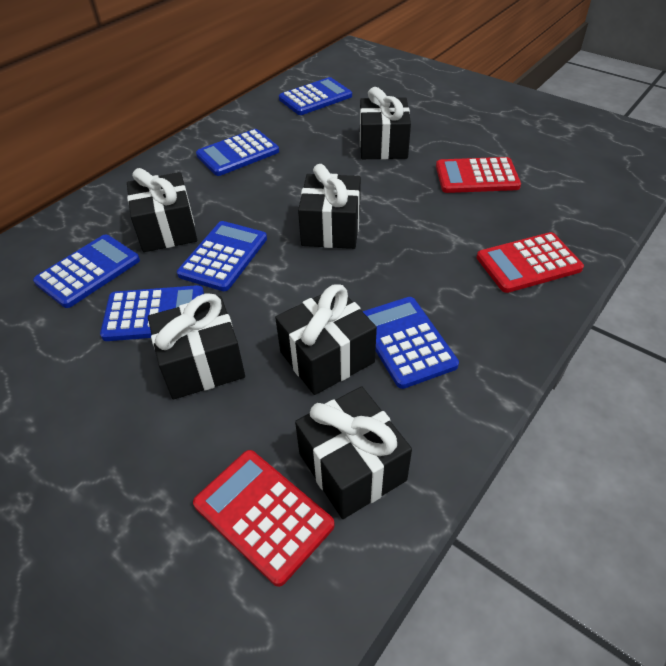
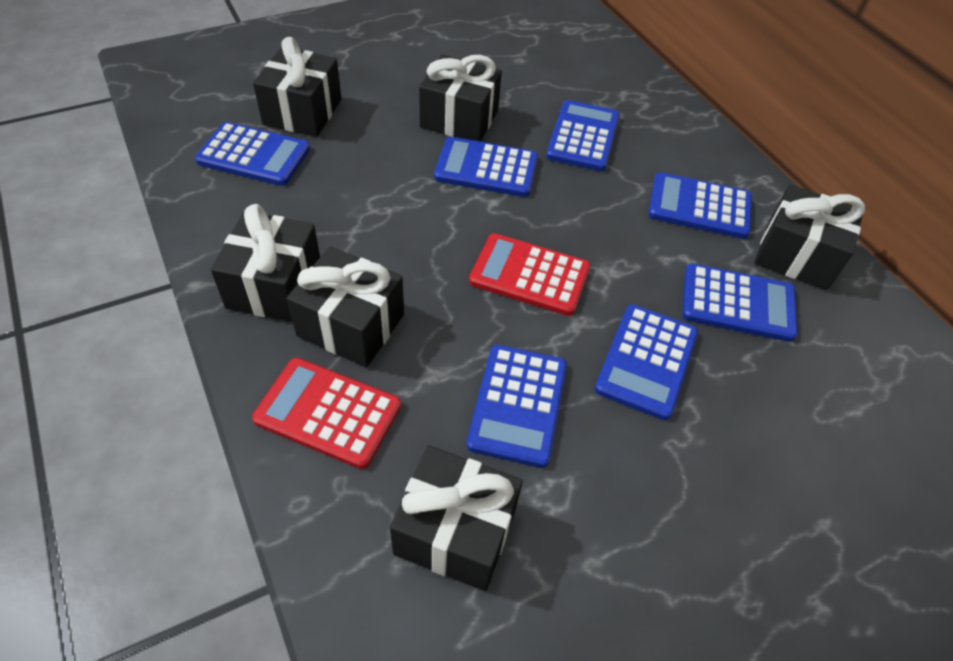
blue calculator: [33,234,140,308] [100,285,204,341] [177,221,267,291] [196,129,279,176] [279,77,352,115] [362,297,459,389] = 6 -> [195,122,310,186] [434,137,538,197] [466,345,567,468] [546,100,620,171] [595,304,698,420] [648,172,752,239] [682,263,798,342] = 7
red calculator: [193,450,334,587] [436,157,521,193] [477,232,584,293] = 3 -> [252,358,401,469] [469,233,590,316] = 2

